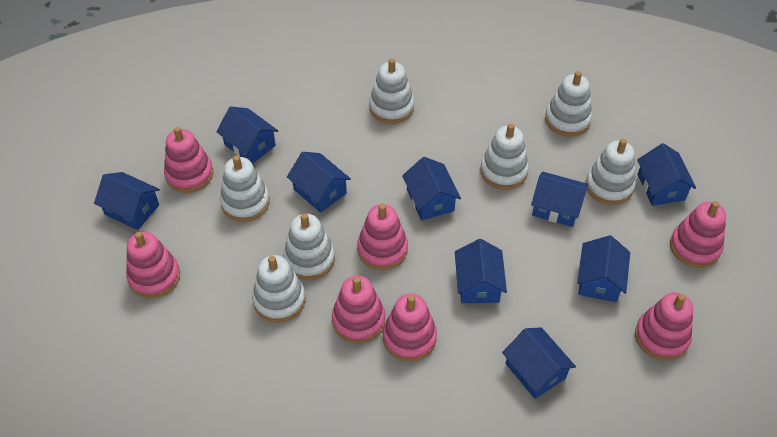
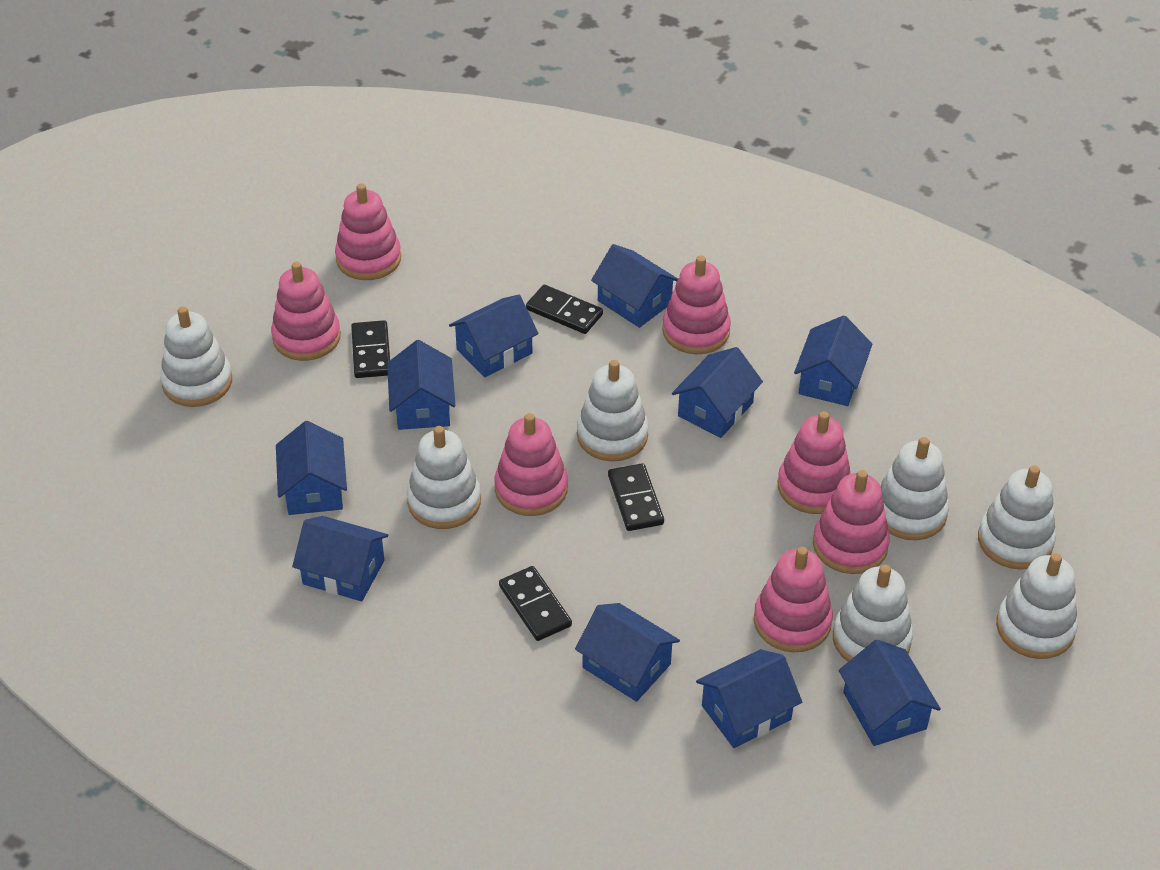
black domino: none = 0 -> [351,320,390,378] [499,566,572,641] [526,285,603,334] [608,463,664,531] = 4
blue house: [94,172,160,230] [216,106,278,164] [287,152,351,213] [402,157,461,221] [455,239,507,303] [502,327,576,399] [531,172,588,227] [577,235,630,302] [637,143,696,206] = 9 -> [276,421,347,515] [292,516,388,601] [387,340,455,430] [449,295,539,378] [575,603,680,702] [591,244,678,328] [672,347,763,438] [696,649,802,748] [794,315,872,406] [839,640,941,746] = 10

